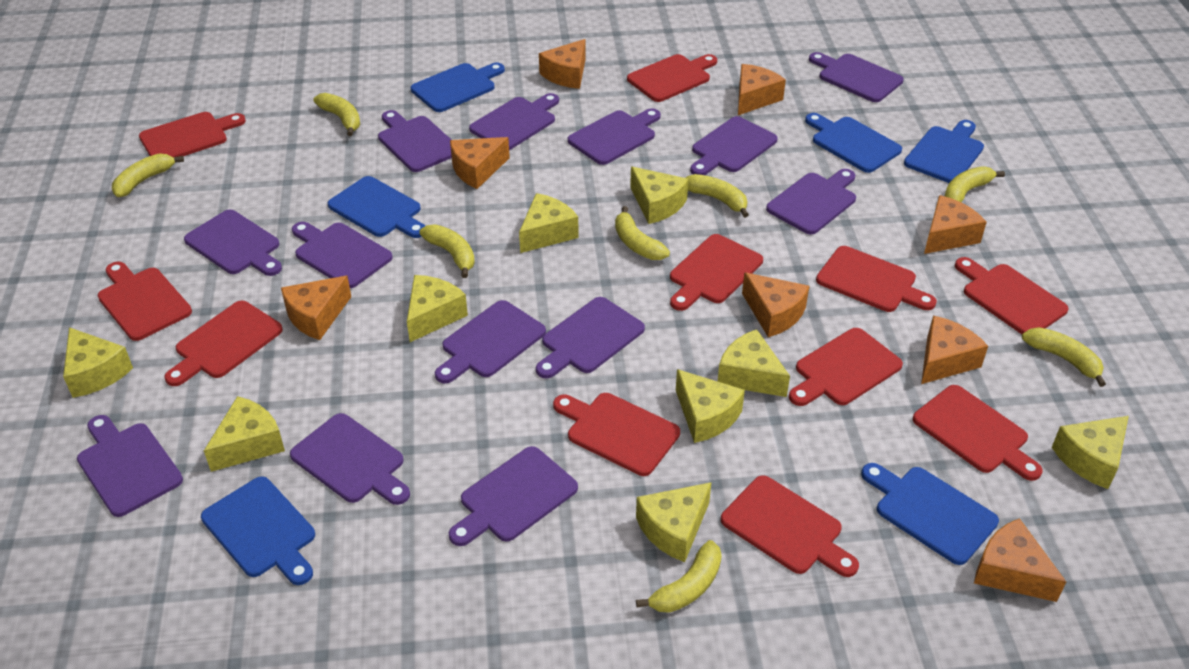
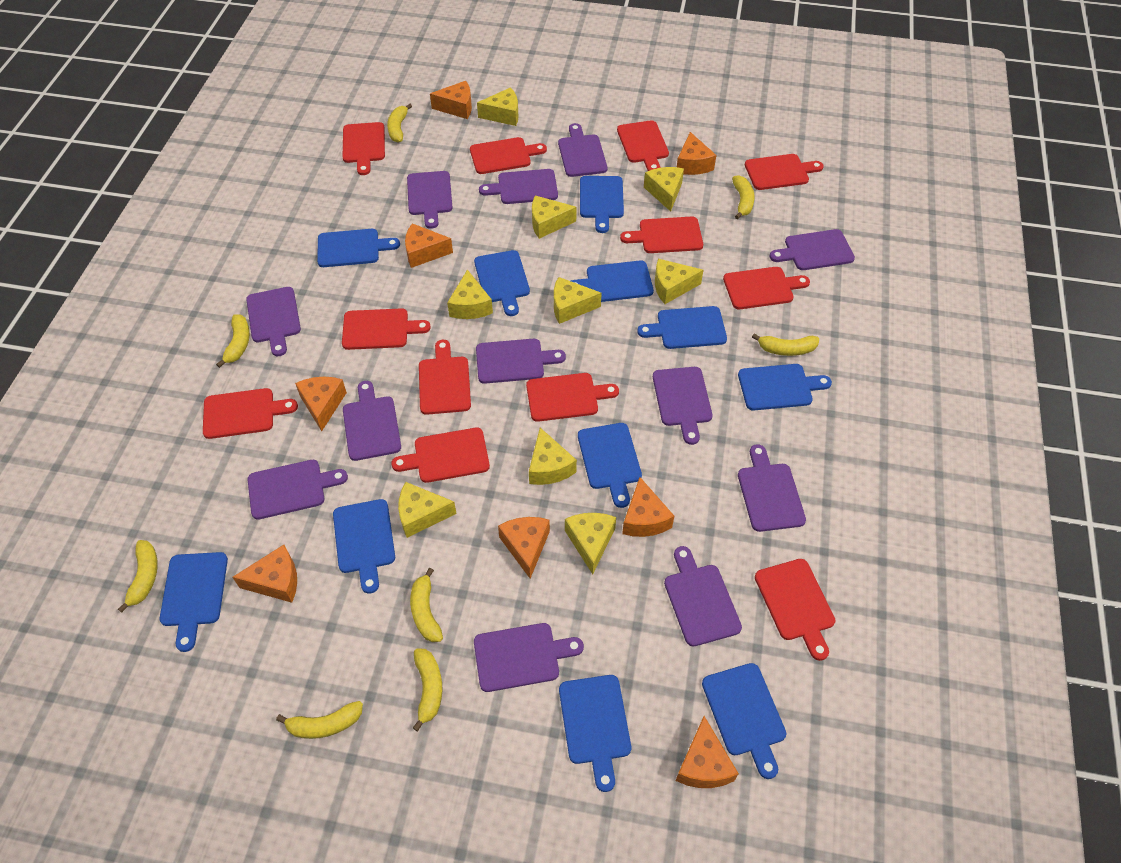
blue cutting board: [201,476,315,585] [328,176,425,238] [411,63,505,112] [805,113,902,173] [861,463,999,565] [904,120,984,183] = 6 -> [159,552,228,652] [317,229,400,267] [333,499,395,594] [474,250,530,316] [559,675,631,792] [571,261,654,302] [578,423,642,508] [580,176,624,233] [637,306,727,349] [702,663,786,779] [738,364,832,410] = 11
purple cutting board: [77,415,183,517] [184,210,282,276] [290,413,410,505] [292,222,393,288] [378,110,452,172] [435,300,546,384] [449,446,578,546] [469,93,559,150] [536,297,645,379] [568,109,661,165] [690,116,778,175] [766,169,856,235] [809,52,904,102] = 13 -> [246,287,301,356] [248,460,348,520] [343,381,401,461] [407,171,453,229] [474,623,584,692] [476,339,566,384] [479,169,558,204] [558,123,607,177] [653,367,712,445] [664,546,742,647] [738,444,806,532] [769,229,855,270] = 12
red cutting board: [98,262,192,341] [139,112,246,157] [164,301,283,386] [553,393,680,476] [627,54,717,102] [670,234,763,311] [721,475,859,577] [789,328,903,406] [816,246,937,312] [913,385,1043,481] [955,257,1069,334] = 11 -> [203,388,298,439] [342,308,431,350] [343,122,385,175] [391,428,490,483] [419,340,471,415] [470,137,547,174] [526,373,619,422] [617,120,669,171] [620,216,703,253] [723,267,810,309] [745,154,824,190] [755,559,836,661] = 12

